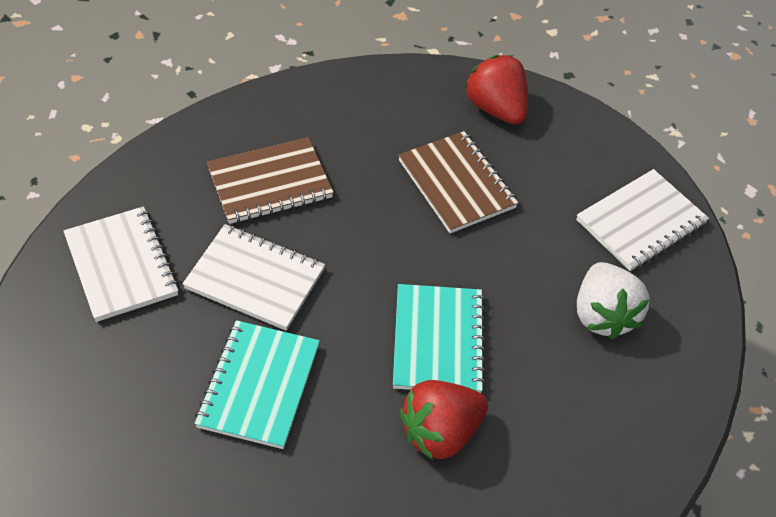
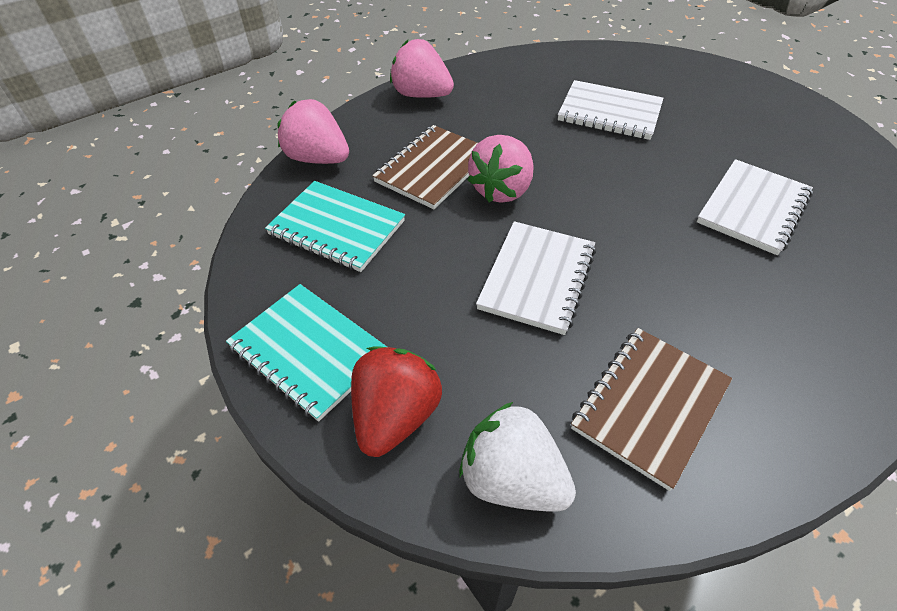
pink strawberry: none = 0 -> [277,99,349,164] [390,39,454,98] [468,135,534,203] = 3
red strawberry: [400,380,488,460] [465,55,528,125] = 2 -> [351,347,442,457] = 1

